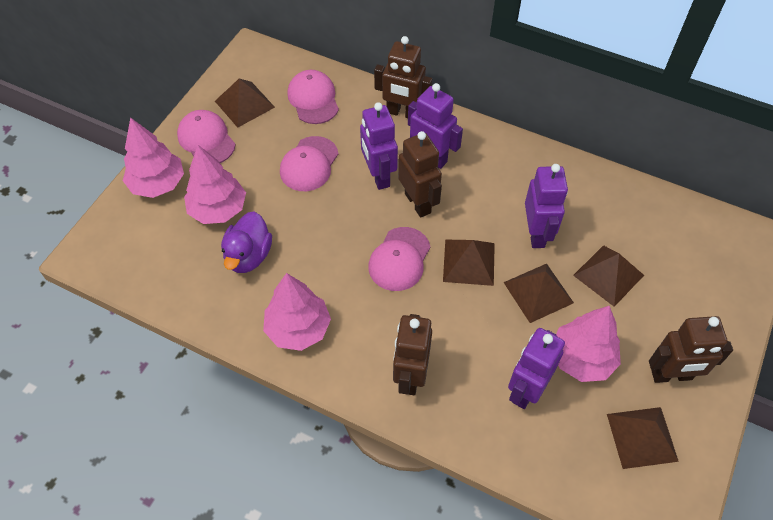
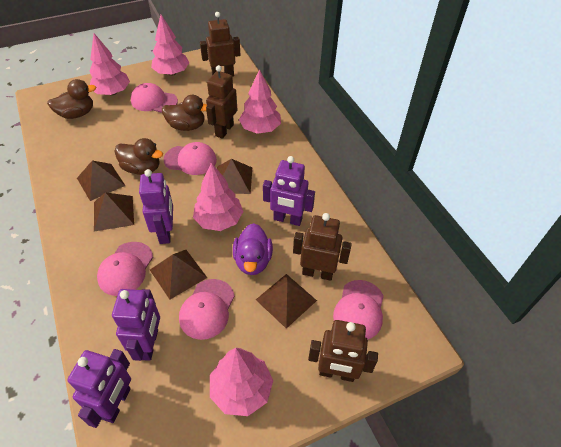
brown duck: none = 0 -> [47,79,96,119] [114,138,163,175] [162,95,207,131] = 3
pink cap: [177,110,235,163] [280,136,338,191] [287,70,339,124] [368,227,430,291] = 4 -> [97,242,153,296] [131,83,178,113] [163,142,217,175] [179,279,235,340] [333,280,384,340] = 5
pink tree: [123,117,184,198] [184,145,246,224] [263,273,331,351] [556,306,621,382] = 4 -> [90,33,130,96] [151,15,189,76] [193,162,243,231] [210,348,273,416] [239,69,281,134] = 5

